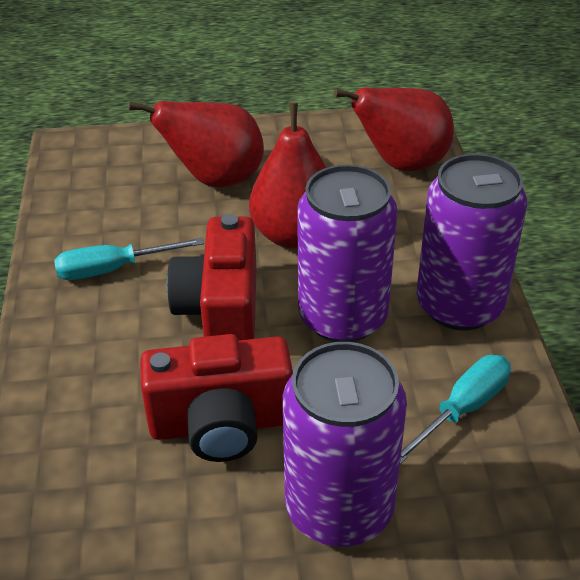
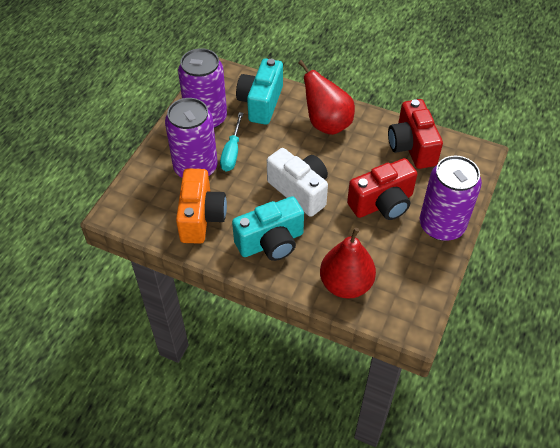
orange camera: none = 0 -> [176,169,227,244] = 1
red pear: [129,101,264,188] [249,102,327,249] [334,88,454,171] = 3 -> [298,60,355,135] [320,228,376,299] = 2
turquoise camera: none = 0 -> [232,196,304,261] [236,59,283,125] = 2
turquoise screwdriver: [54,238,204,280] [400,355,511,464] = 2 -> [220,112,244,172] = 1
white camera: none = 0 -> [267,148,328,217] = 1

